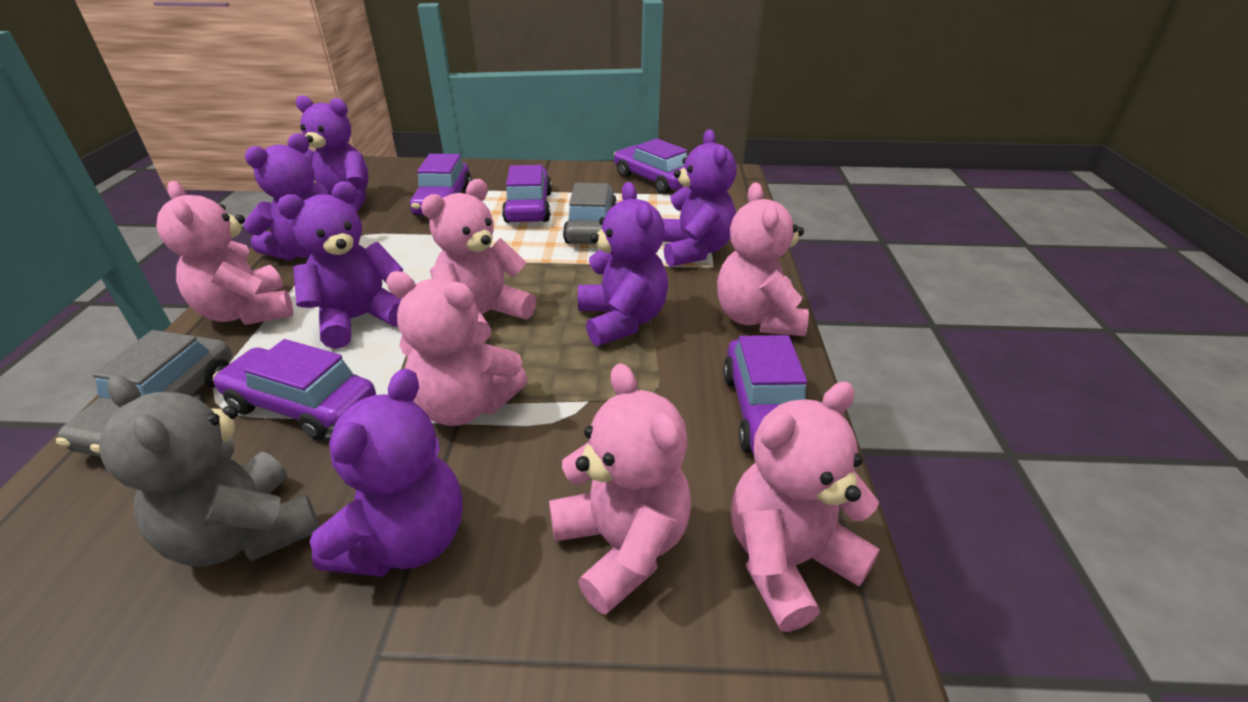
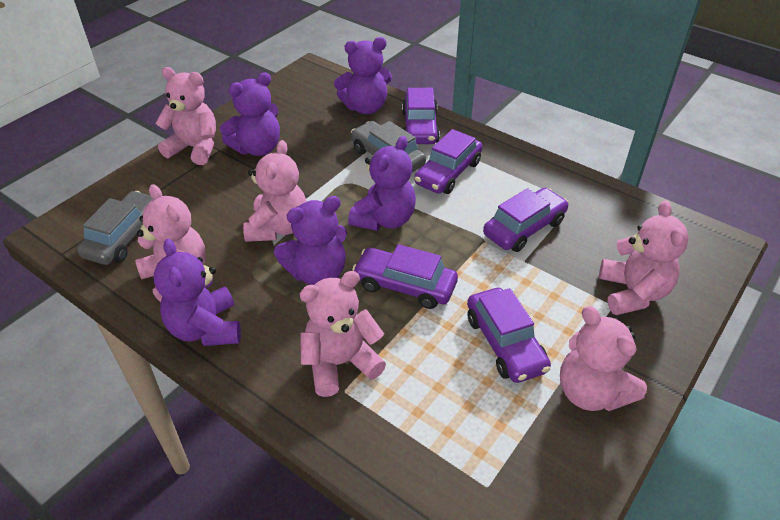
grey teddy bear: [99,375,319,566] = 1 -> none = 0
purple teddy bear: [244,133,328,260] [277,181,403,349] [296,95,369,212] [310,368,463,577] [578,182,668,346] [663,129,737,267] = 6 -> [154,239,241,346] [220,72,280,156] [274,196,347,285] [334,37,392,114] [348,136,416,231] = 5

